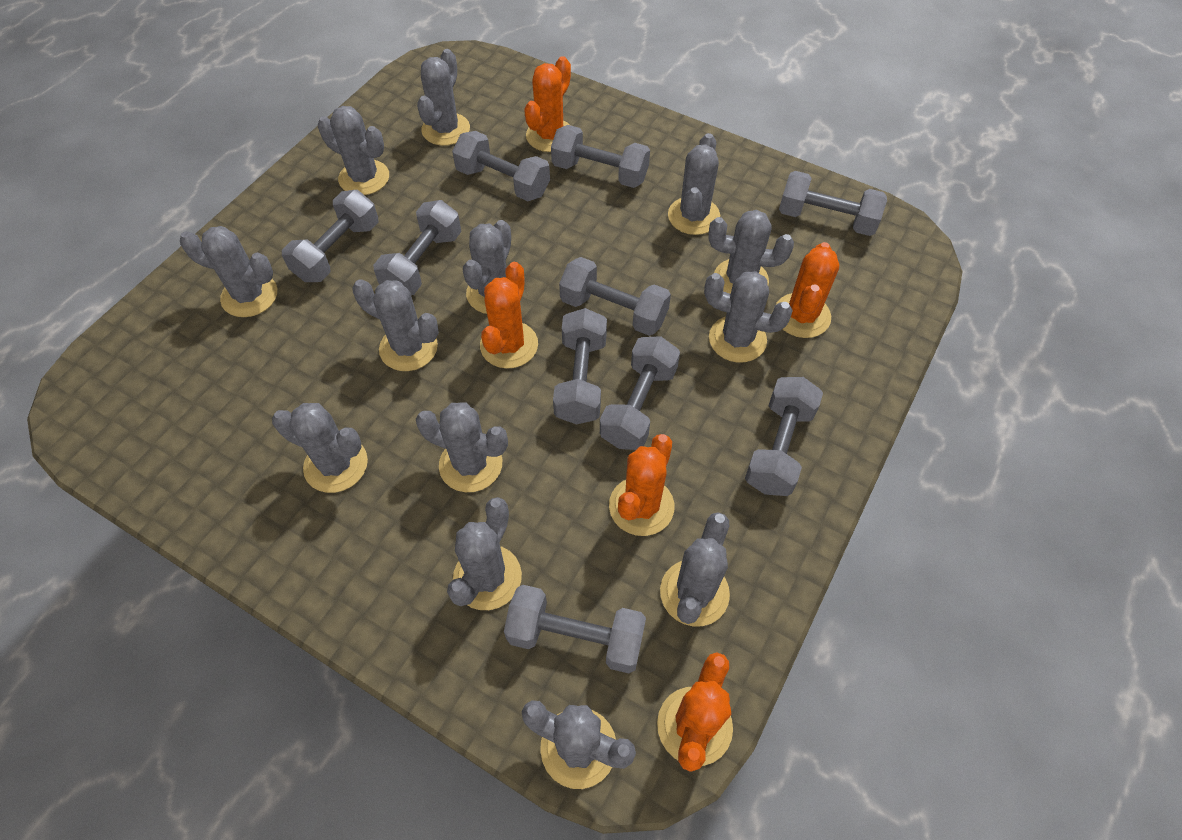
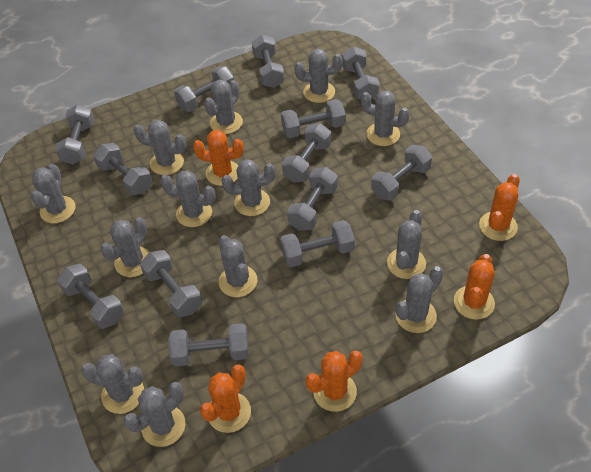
grey dumbbell: [282,190,378,282] [373,200,461,295] [452,131,550,201] [504,585,646,673] [551,125,650,188] [553,308,607,425] [559,257,671,336] [600,336,680,450] [745,377,823,496] [779,171,887,236] = 10 -> [55,104,95,165] [57,264,124,329] [93,143,152,195] [140,250,202,317] [168,323,249,367] [174,66,234,112] [252,35,285,88] [280,220,355,267] [281,99,346,138] [282,123,331,183] [287,167,338,231] [342,47,380,100] [371,145,432,201] = 13

